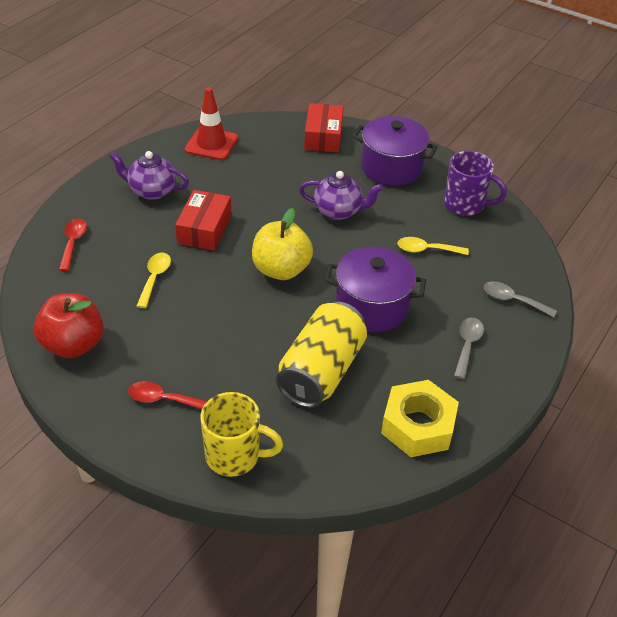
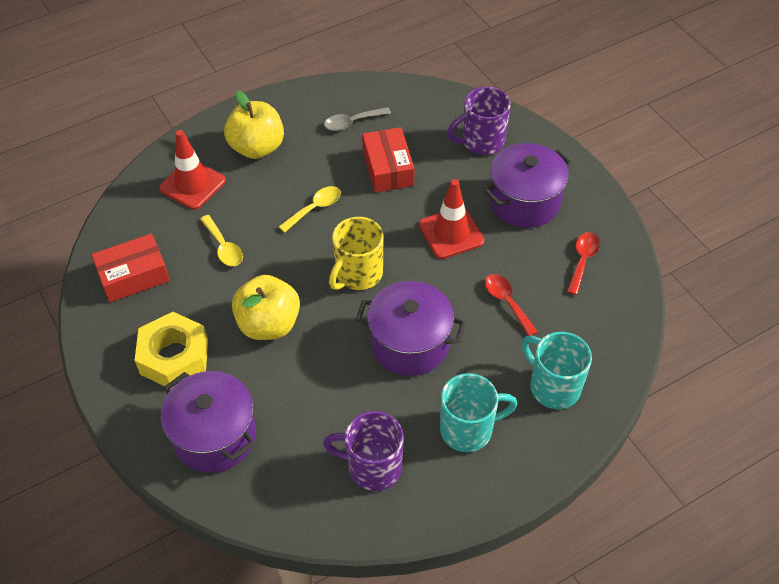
grey spoon: [454,318,484,379] [484,281,557,317] = 2 -> [324,107,391,131] = 1
purple mug: [444,151,507,216] = 1 -> [323,411,404,491] [448,87,511,155] = 2
purple pot: [325,247,426,332] [353,116,438,186] = 2 -> [161,371,256,473] [356,281,466,376] [484,143,572,228] = 3
purple teapot: [109,151,189,200] [299,171,383,220] = 2 -> none = 0
red apple: [33,293,104,358] = 1 -> none = 0
red traffic cone: [185,87,238,160] = 1 -> [159,130,226,210] [419,179,484,259] = 2
turquoise mug: none = 0 -> [440,373,517,452] [521,332,592,409] = 2
yellow apple: [252,208,313,280] = 1 -> [224,90,284,159] [232,275,300,340] = 2
yellow can: [276,301,367,408] = 1 -> none = 0

